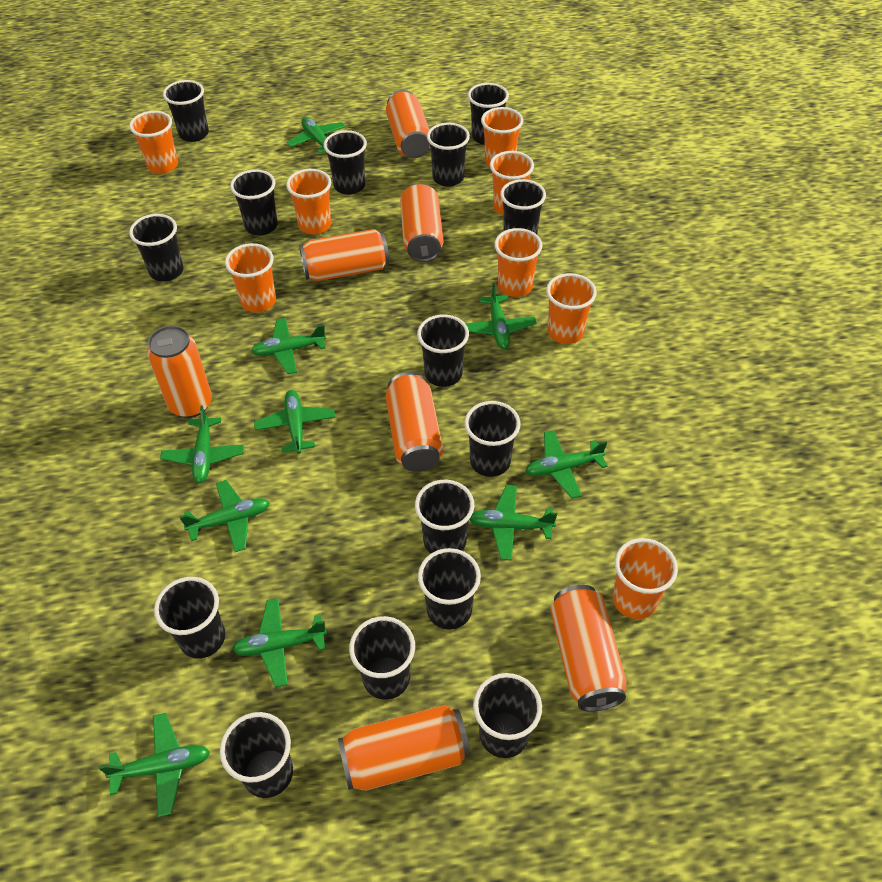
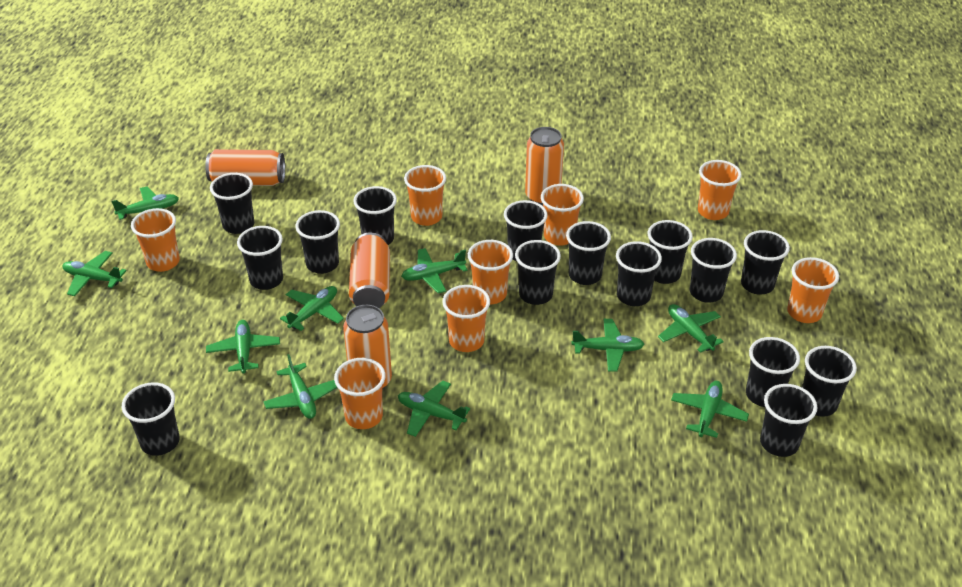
orange can: [147,325,212,418] [299,229,389,281] [338,705,470,791] [386,90,430,158] [386,372,443,472] [400,183,444,262] [550,585,627,712] = 7 -> [205,149,285,186] [343,305,392,389] [349,232,390,308] [525,127,564,206] = 4

